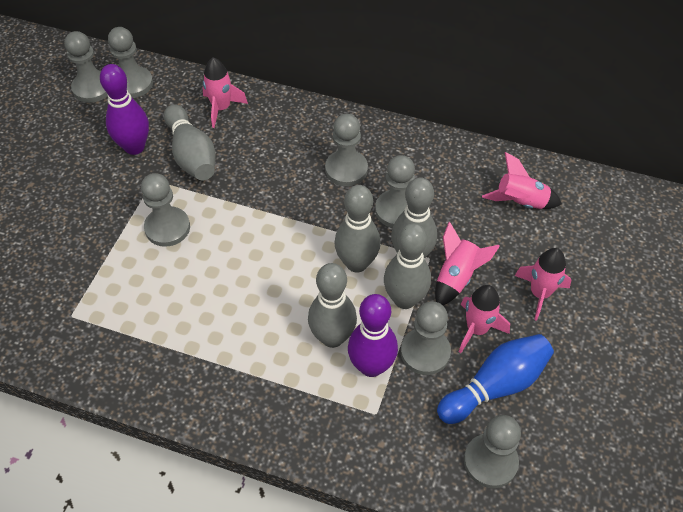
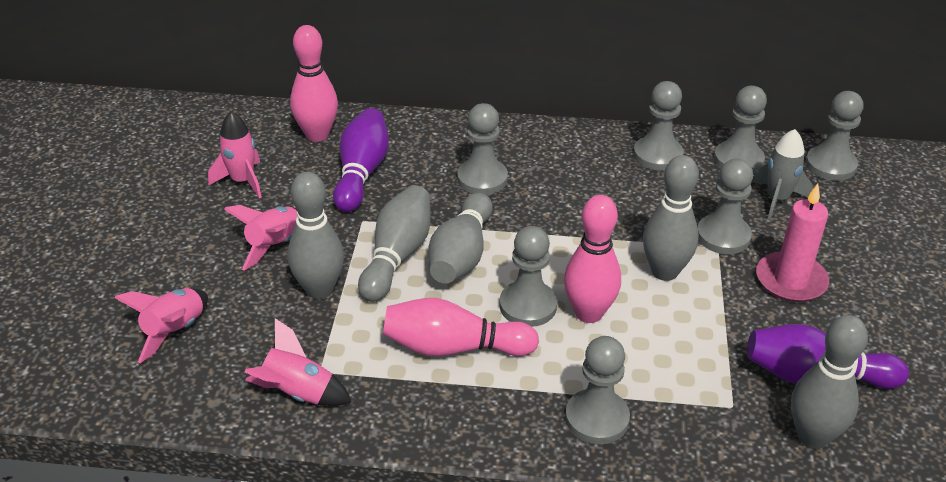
blue bowling pin: [437,334,554,424] = 1 -> none = 0
grey rocket: none = 0 -> [752,129,813,220] = 1
pink bowling pin: none = 0 -> [290,25,338,142] [383,298,539,357] [564,195,621,323] = 3
pink candle: none = 0 -> [756,184,829,302] = 1
pink rocket: [202,57,248,128] [435,222,500,305] [459,285,510,353] [482,152,562,209] [515,248,571,321] = 5 -> [114,288,208,363] [208,111,262,198] [224,205,297,271] [244,318,351,406] = 4

